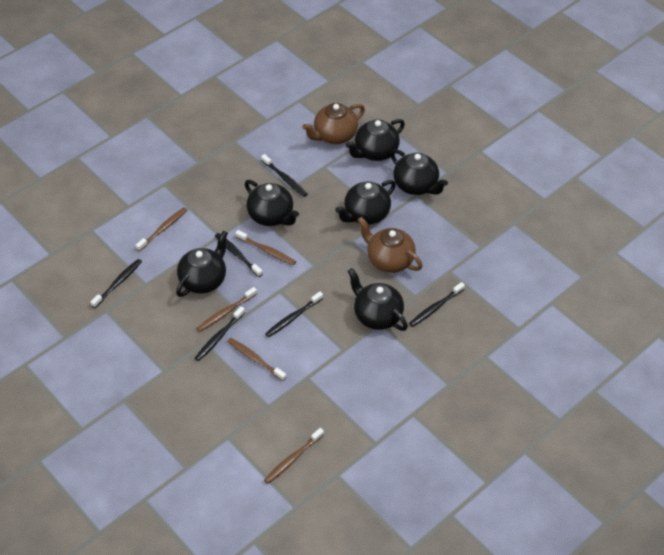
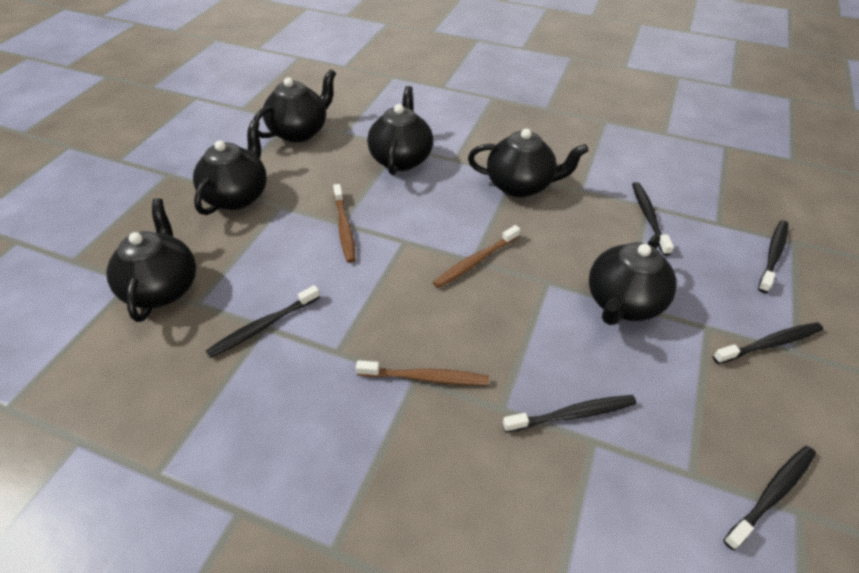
brown teapot: [302,103,365,144] [358,217,423,273] = 2 -> none = 0
brown toothbrush: [136,207,187,251] [197,287,257,332] [227,338,286,381] [236,230,296,265] [264,428,324,484] = 5 -> [333,184,355,263] [356,360,489,385] [433,225,520,288] = 3

